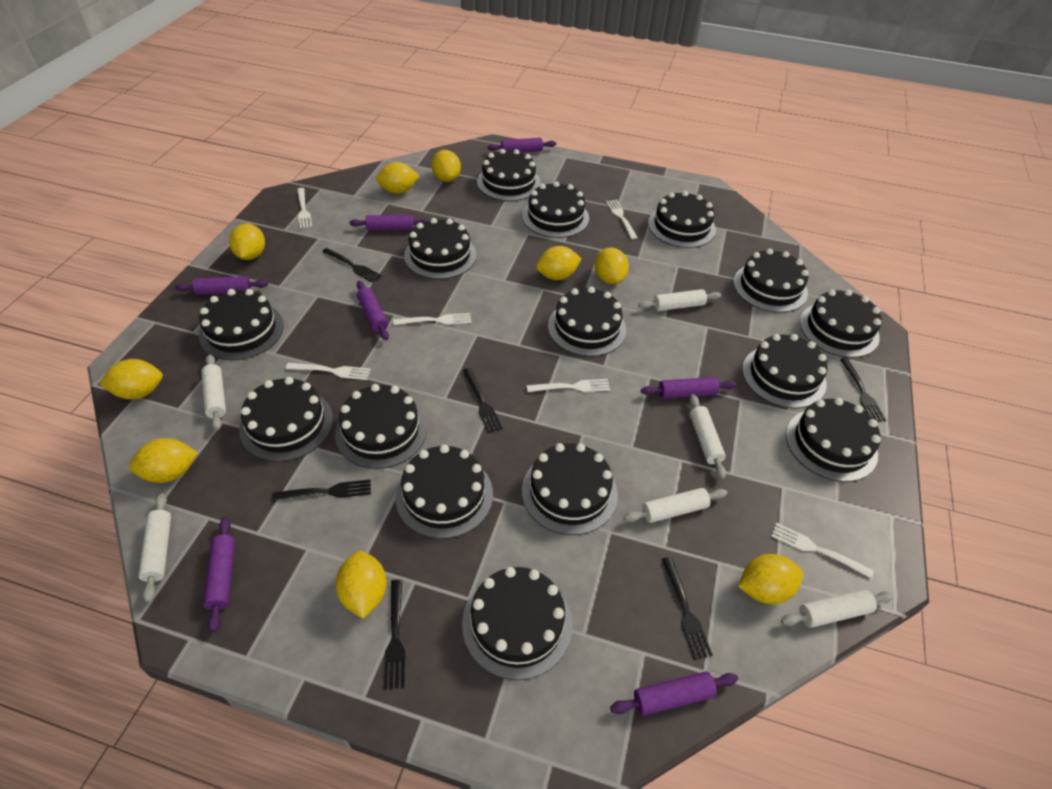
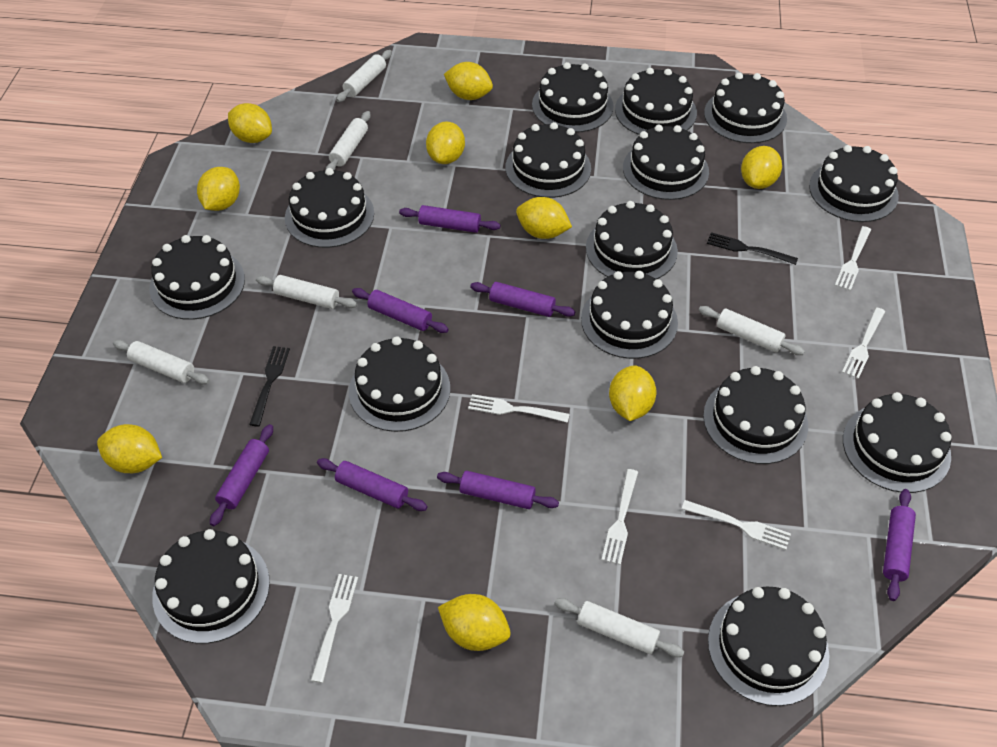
black fork: [272,479,371,501] [322,248,381,283] [384,579,405,689] [463,368,503,433] [662,557,713,660] [840,358,886,422] = 6 -> [249,346,290,426] [707,232,798,265] = 2

